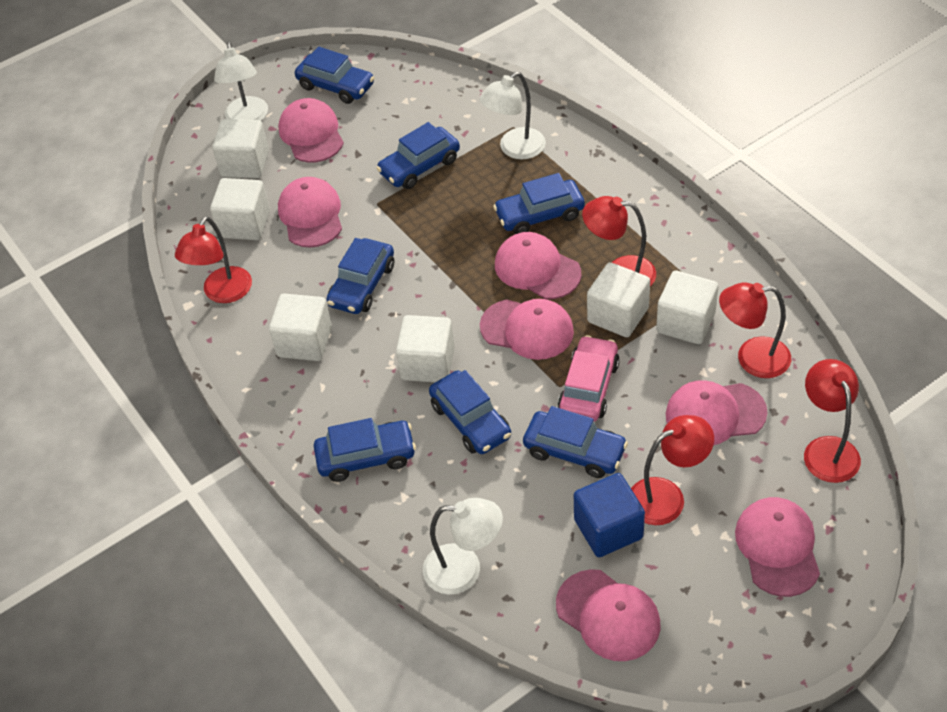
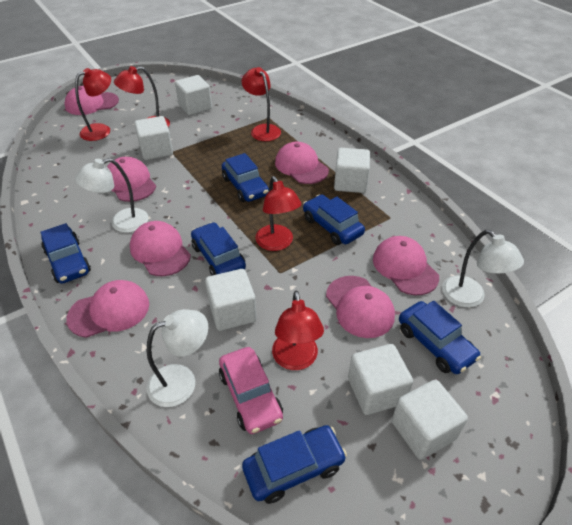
blue car: [295,47,374,104] [314,418,416,482] [326,238,394,314] [377,122,460,189] [429,370,511,454] [493,173,585,234] [523,406,628,478] = 7 -> [40,223,91,284] [191,222,246,275] [222,153,269,202] [242,425,347,504] [303,195,365,245] [399,301,481,374] = 6
blue cube: [574,473,645,557] = 1 -> none = 0

